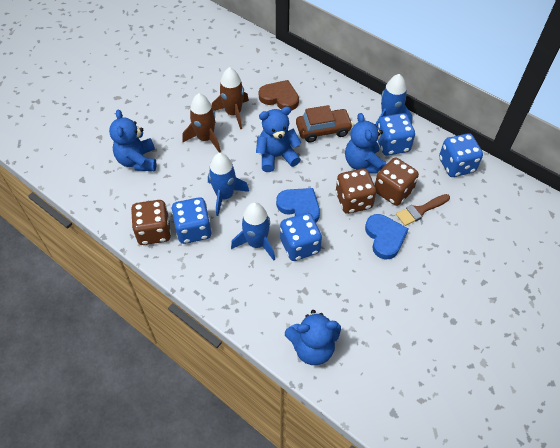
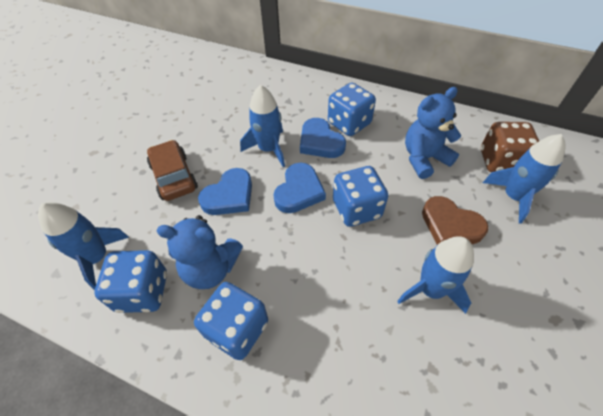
blue heart: [276,188,320,222] [365,214,408,259] = 2 -> [198,168,252,215] [273,163,326,213] [300,118,346,158] = 3
blue rocket: [208,153,249,216] [231,202,275,261] [376,74,413,127] = 3 -> [38,202,129,290] [240,85,285,167] [397,236,474,314] [483,134,566,224] = 4
blue teddy bear: [109,109,157,171] [256,107,301,172] [285,310,341,365] [345,113,386,174] = 4 -> [157,215,243,289] [405,87,461,179] = 2
brown brush: [396,194,450,226] = 1 -> none = 0
brown dice: [131,200,171,245] [336,168,376,214] [375,158,419,206] = 3 -> [481,122,539,172] = 1
brown rocket: [182,93,221,153] [212,67,249,129] = 2 -> none = 0

